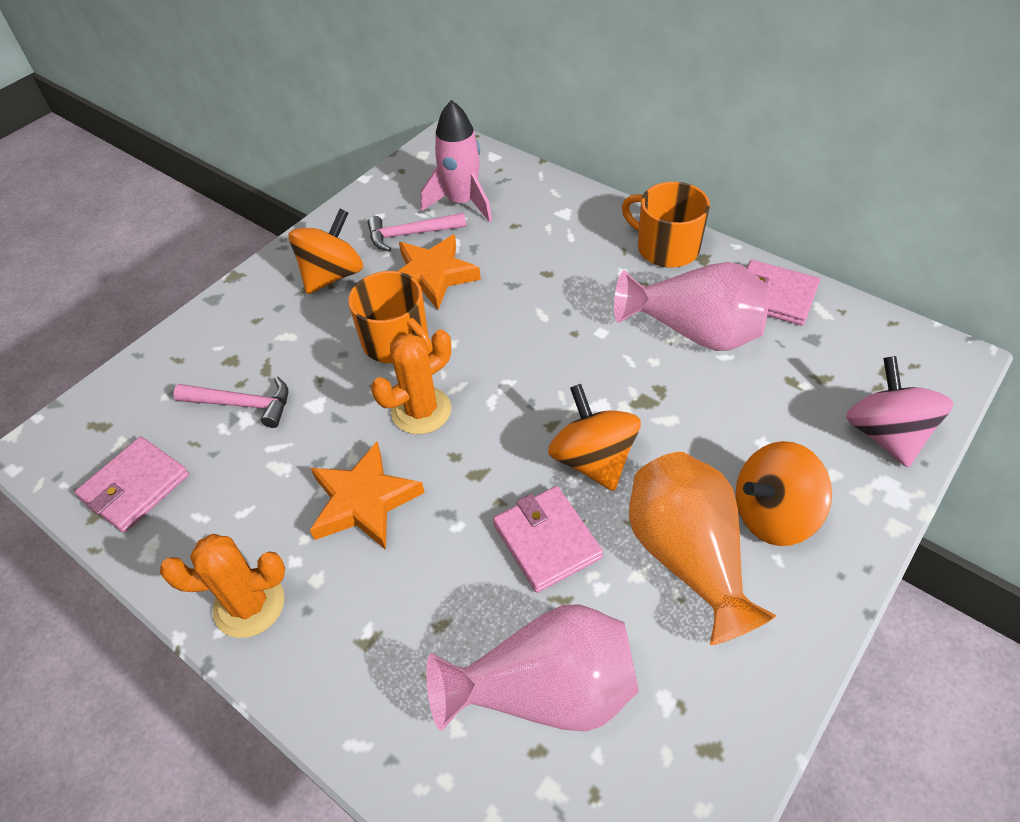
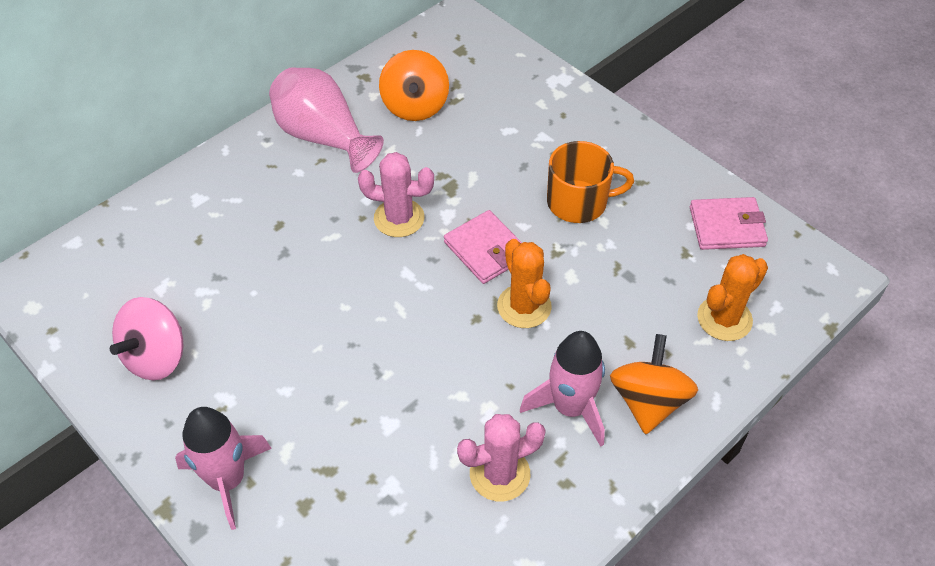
orange mug: [348,271,433,363] [622,182,710,268] = 2 -> [547,141,634,223] = 1
orange spinning top: [288,209,363,294] [548,384,641,491] [736,441,832,546] = 3 -> [379,50,449,121] [610,334,698,434] = 2
orange star: [310,442,425,550] [398,234,481,310] = 2 -> none = 0
orange vase: [629,452,776,645] = 1 -> none = 0
pink cactus: none = 0 -> [358,152,434,237] [457,414,546,502] = 2
pink hammer: [173,377,288,428] [368,213,466,252] = 2 -> none = 0
pink rocket: [421,100,492,222] = 1 -> [175,407,272,530] [520,331,605,447] = 2
pink vase: [426,604,639,732] [614,262,770,351] = 2 -> [269,67,384,173] = 1
pink wallet: [75,437,189,533] [493,486,603,593] [747,260,820,326] = 3 -> [444,210,522,284] [690,197,768,250] = 2

